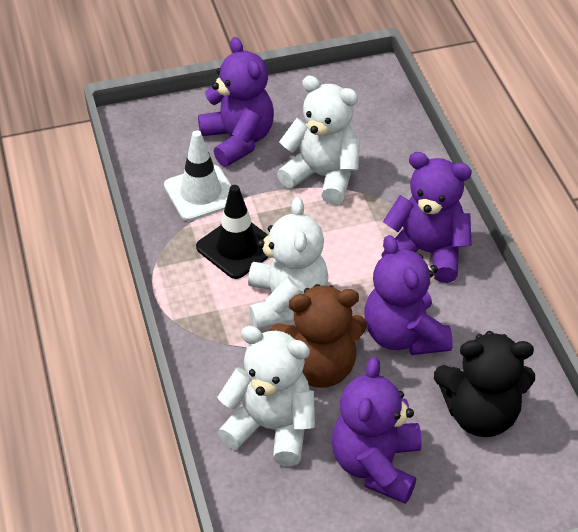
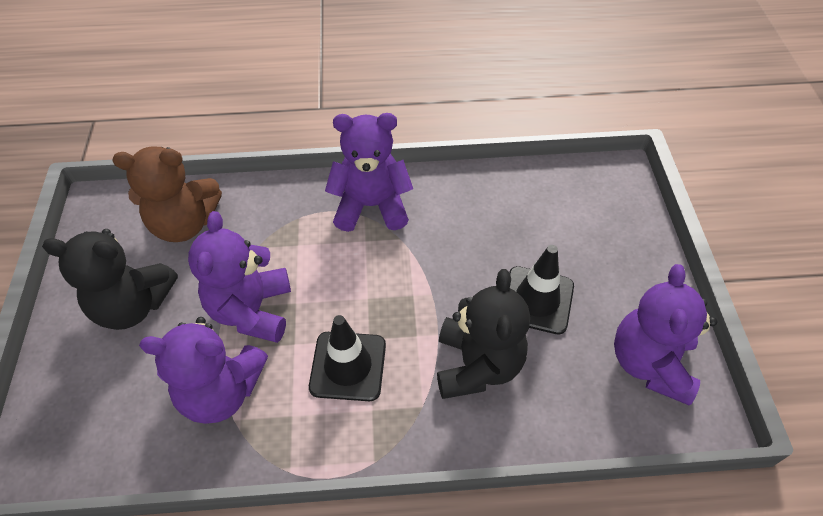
black teddy bear: [434,331,535,437] = 1 -> [42,229,178,330] [437,269,530,399] = 2
black traffic cone: [196,185,269,279] = 1 -> [309,315,386,401] [509,245,574,335] = 2
white teddy bear: [217,326,315,466] [248,197,328,329] [277,76,360,205] = 3 -> none = 0
white traffic cone: [164,130,231,221] = 1 -> none = 0

